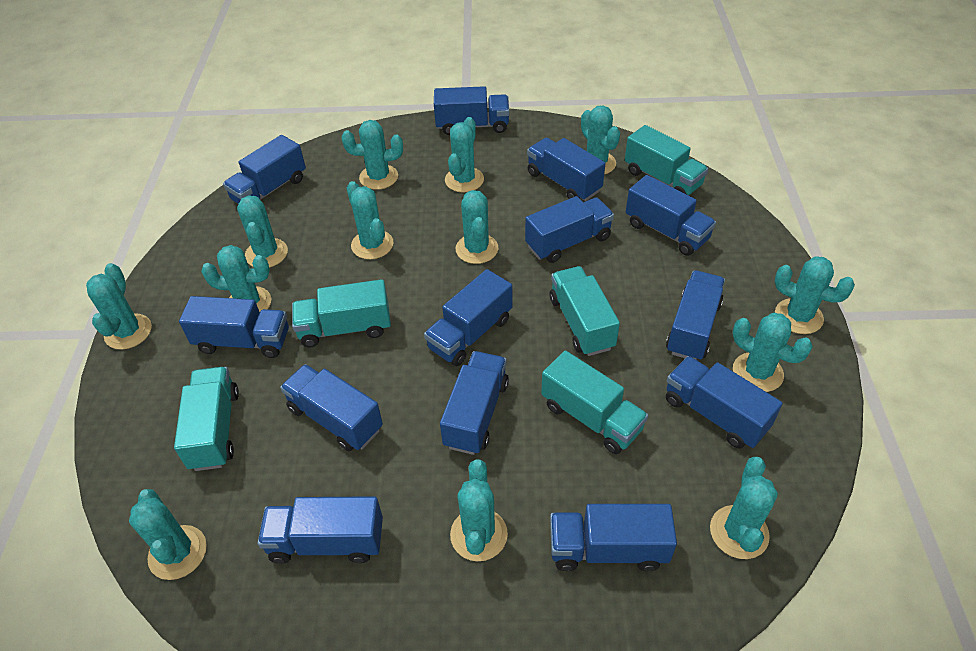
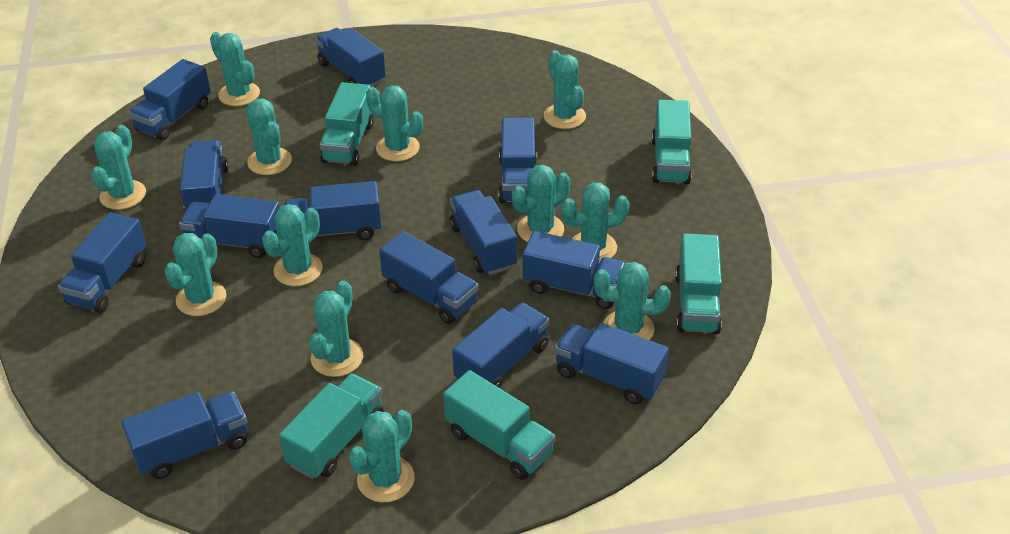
turquoise cactus: [86,263,152,350] [129,489,207,580] [201,245,271,312] [237,195,288,268] [342,120,403,190] [347,181,393,259] [445,117,484,192] [450,459,508,561] [456,190,498,264] [581,105,620,174] [710,457,778,559] [733,313,813,392] [775,256,855,334] = 13 -> [91,125,146,210] [164,233,226,316] [210,32,260,106] [246,98,292,175] [262,204,323,286] [309,281,363,377] [349,410,414,502] [366,85,423,161] [512,165,570,242] [544,50,586,129] [561,182,629,263] [594,262,671,340] = 12

